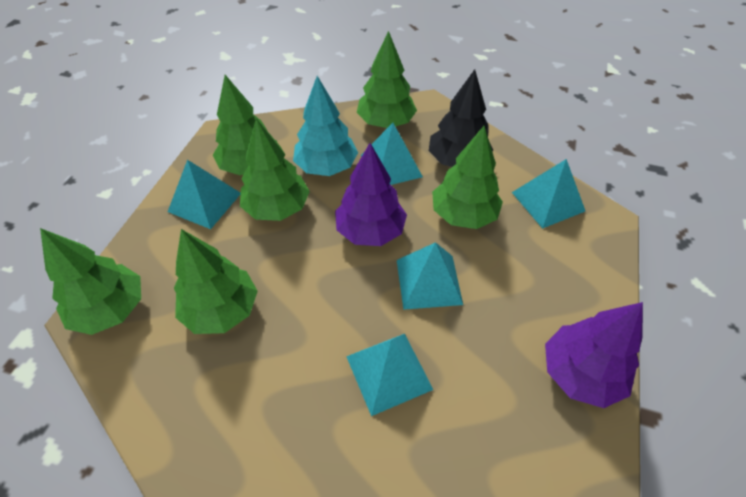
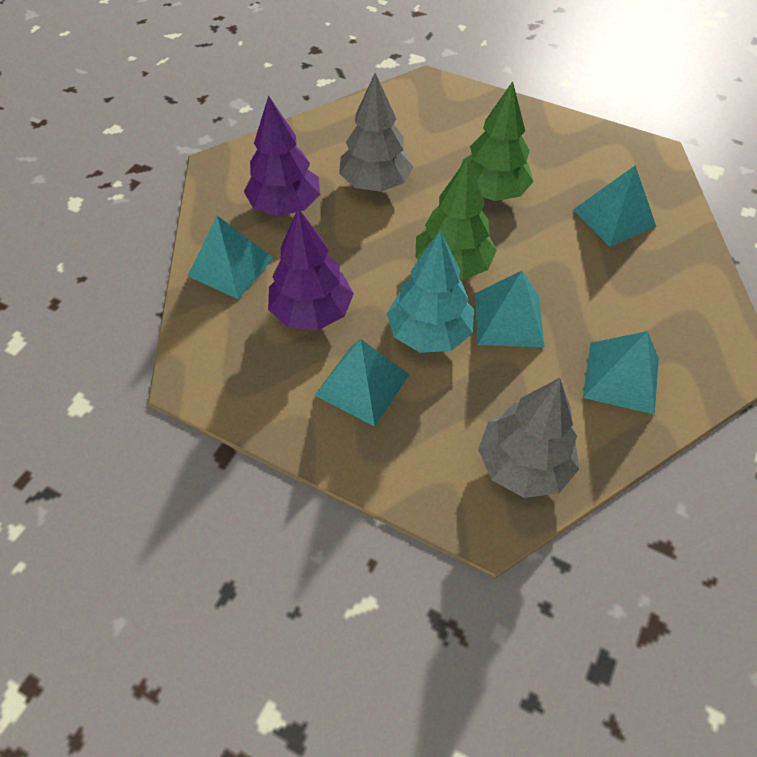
black tree: [429,69,493,167] = 1 -> none = 0
green tree: [40,228,141,335] [174,229,258,334] [213,75,277,175] [240,118,310,221] [357,31,417,128] [432,126,503,229] = 6 -> [416,158,497,280] [461,81,534,201] = 2
grey tree: none = 0 -> [339,73,414,192] [478,378,579,498] = 2

